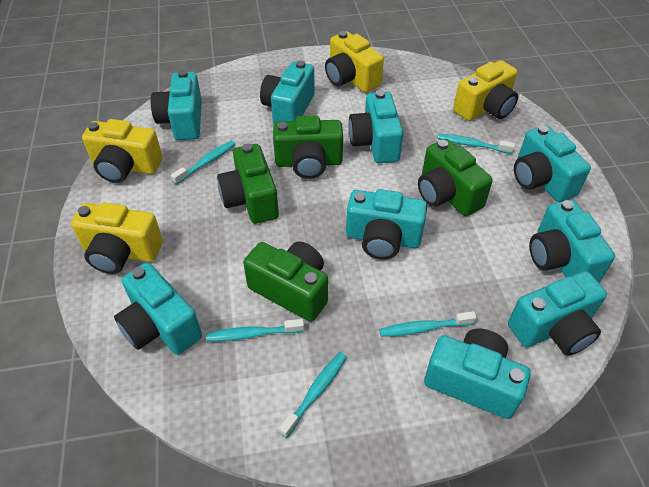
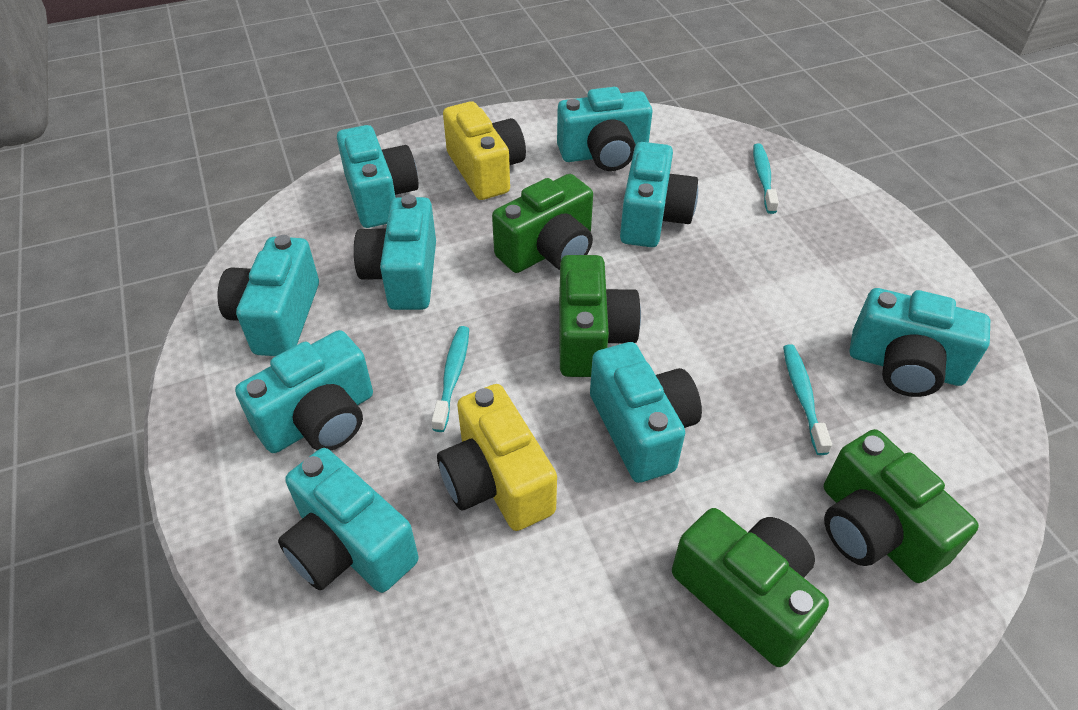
turquoise toothbrush: [171,141,235,185] [206,319,304,341] [279,352,347,438] [379,311,477,337] [437,134,515,154] = 5 -> [432,326,469,432] [753,143,779,214] [783,344,832,455] = 3
yellow camera: [71,202,163,274] [82,119,163,183] [325,31,384,93] [453,60,518,121] = 4 -> [437,384,557,531] [443,101,526,200] = 2

